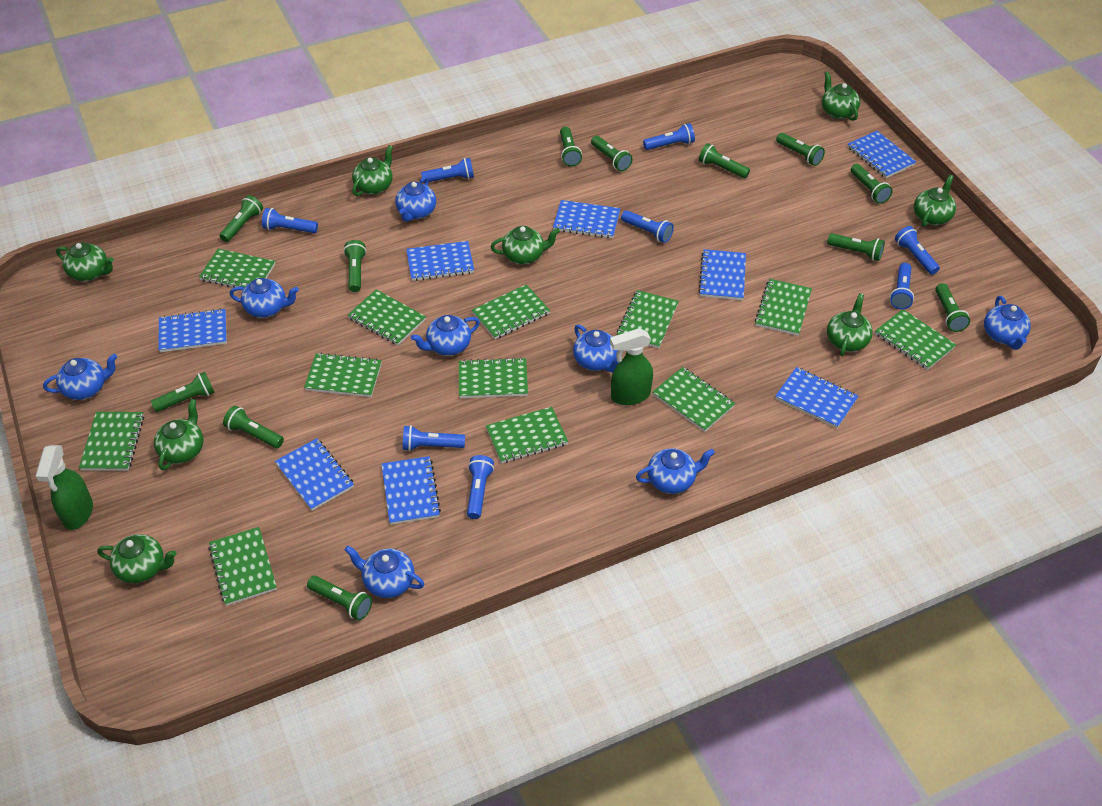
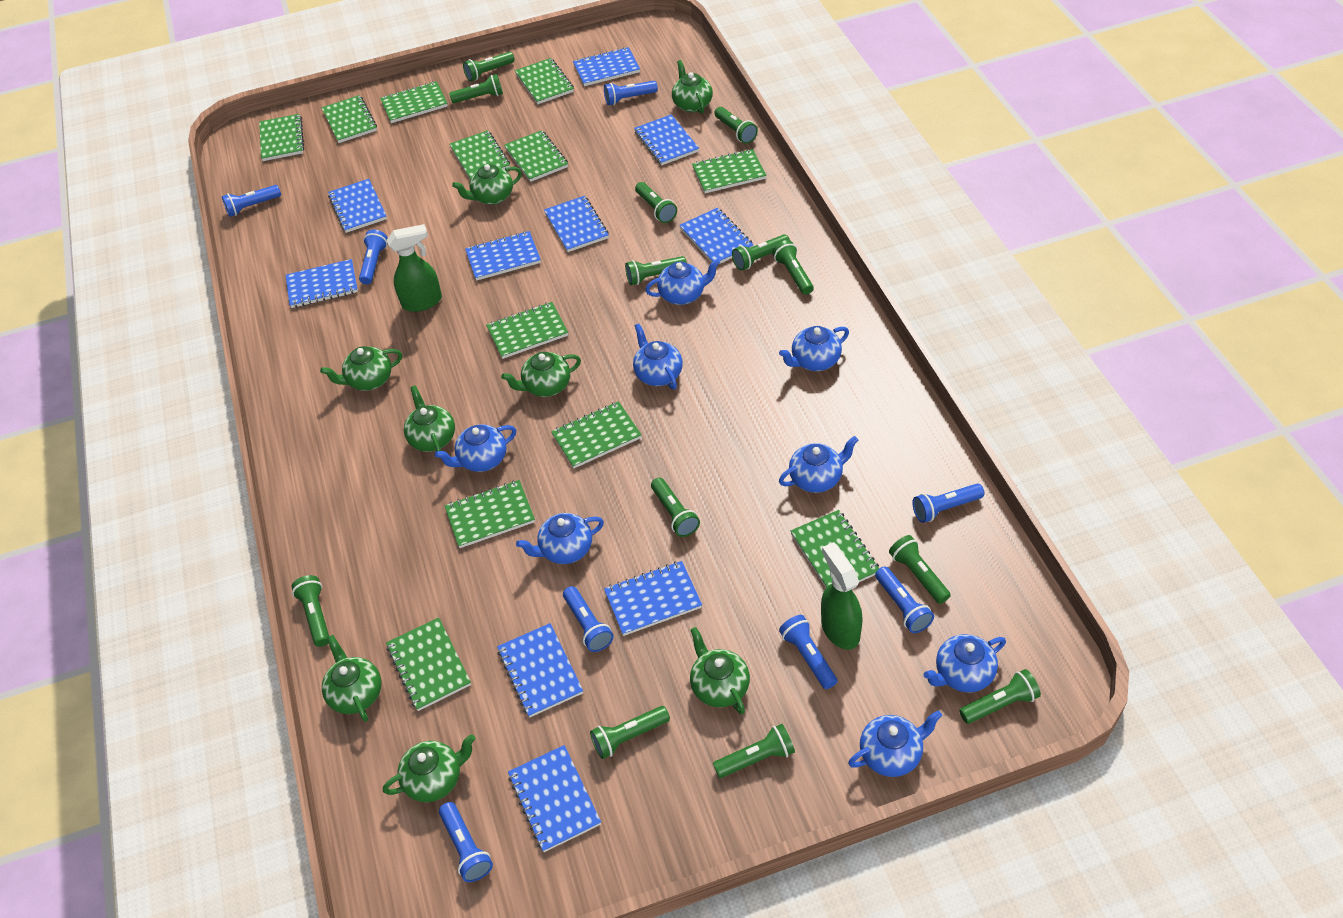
blue notebook: [158,308,227,352] [275,438,354,511] [381,456,441,525] [406,241,474,281] [553,200,620,238] [698,249,746,300] [775,367,858,428] [848,131,916,178] = 8 -> [286,259,358,308] [328,179,387,233] [465,231,541,281] [497,623,583,718] [508,745,601,852] [544,196,609,252] [573,47,640,86] [604,561,702,636] [634,114,699,165] [679,208,753,264] = 10
green flashlight: [151,372,215,412] [219,195,263,242] [223,406,284,448] [307,576,372,620] [343,240,366,292] [560,127,582,167] [591,136,632,171] [699,143,750,178] [776,133,825,166] [827,233,885,261] [851,164,893,204] [935,283,970,332] = 12 -> [292,575,329,647] [449,74,503,103] [463,52,515,81] [590,706,670,759] [625,256,687,285] [635,182,677,223] [651,478,700,537] [713,724,795,778] [714,107,758,144] [732,234,790,271] [772,240,814,295] [889,535,951,604] [959,669,1041,724] = 13

